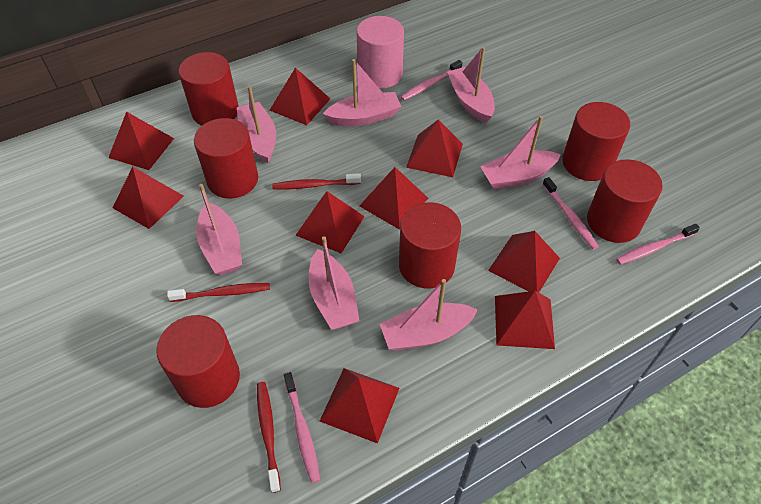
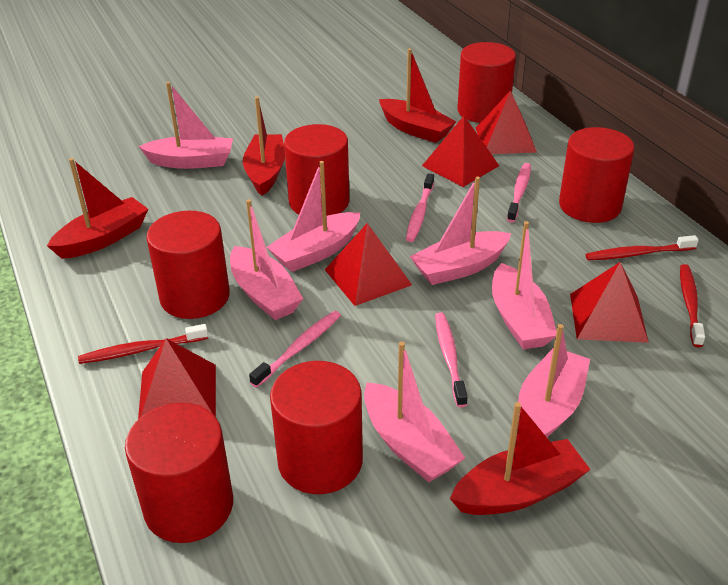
pink cylinder: [356,16,404,89] = 1 -> none = 0
red boat: none = 0 -> [47,158,148,259] [243,97,285,196] [379,48,456,143] [450,402,591,515] = 4
red pyramid: [108,112,174,170] [112,167,184,229] [270,68,330,125] [295,191,365,253] [320,368,399,444] [360,167,428,230] [406,119,463,177] [488,231,560,292] [495,291,555,349] = 9 -> [138,338,216,419] [325,223,412,306] [422,116,499,187] [476,90,537,154] [570,262,649,343] = 5

